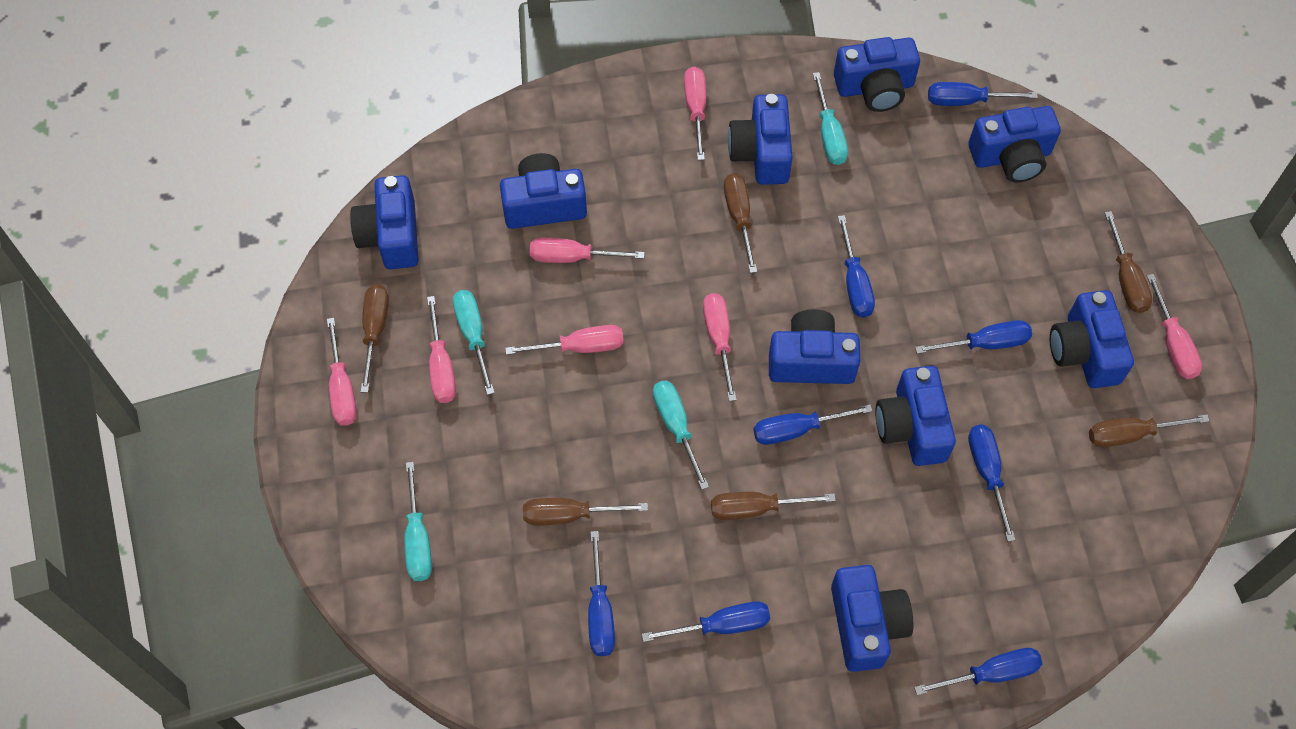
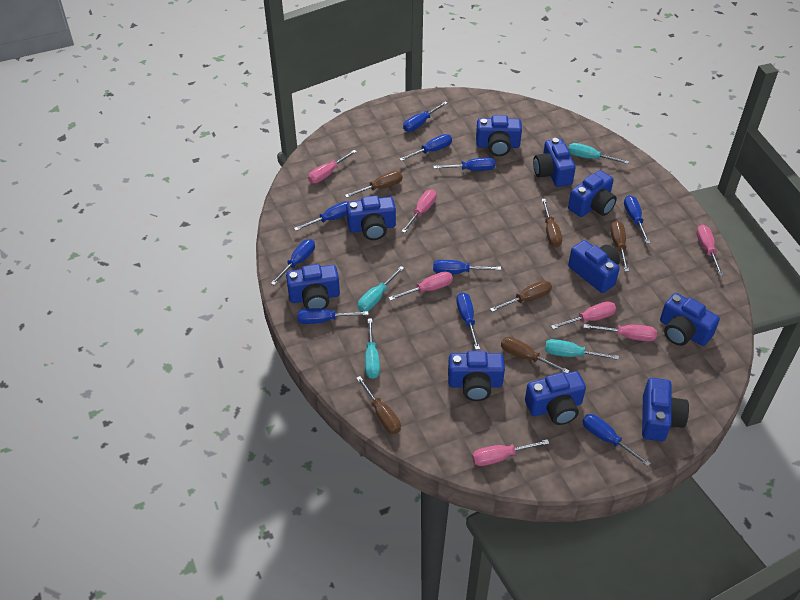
blue camera: [350,175,419,269] [500,153,587,229] [728,94,793,185] [769,309,860,384] [831,565,913,672] [834,37,920,112] [875,366,956,466] [968,106,1061,183] [1050,290,1134,388] = 9 -> [286,264,340,309] [346,196,396,240] [448,351,505,401] [476,115,522,156] [525,371,586,425] [533,138,576,187] [568,170,617,217] [568,240,620,293] [642,378,689,442] [660,293,720,346] = 10
blue screwdriver: [588,531,615,656] [642,602,770,642] [753,404,873,445] [838,215,875,317] [914,648,1042,695] [915,320,1032,354] [928,82,1038,106] [968,425,1015,542] = 8 -> [271,239,315,285] [294,201,348,231] [297,308,369,324] [399,134,452,161] [403,101,447,132] [433,158,495,171] [433,260,501,274] [456,292,480,350] [582,414,651,466] [624,195,651,244] = 10

